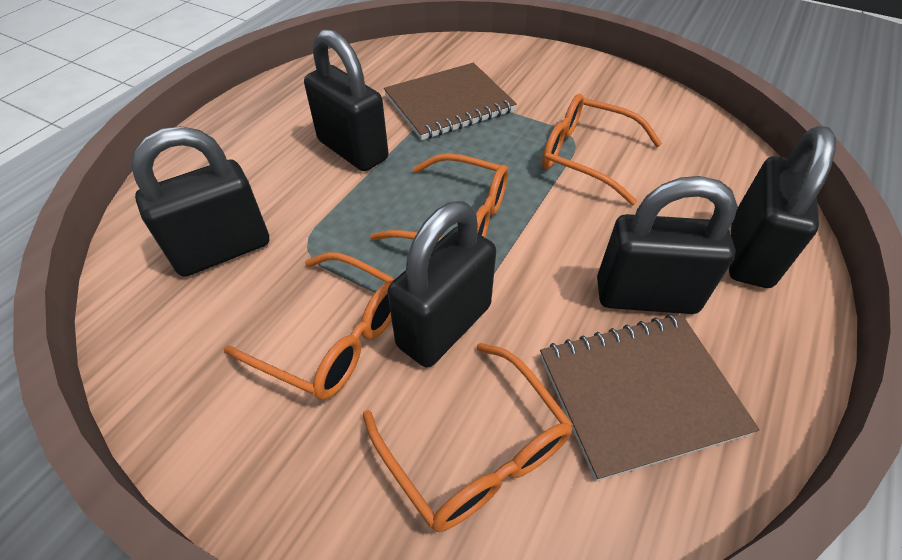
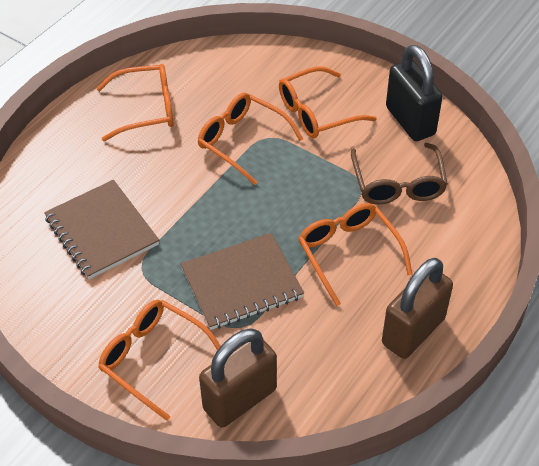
black padlock: [131,126,269,277] [304,29,388,171] [387,201,496,367] [597,176,738,314] [729,126,836,288] = 5 -> [386,45,442,141] = 1
brown glasses: none = 0 -> [351,143,448,205] = 1
brown padlock: none = 0 -> [199,328,277,428] [382,258,453,359] = 2
orange glasses: [223,252,395,400] [363,343,573,532] [370,153,508,241] [542,94,662,205] = 4 -> [97,64,173,141] [98,299,221,421] [198,93,303,185] [279,66,377,138] [298,203,412,306] = 5

